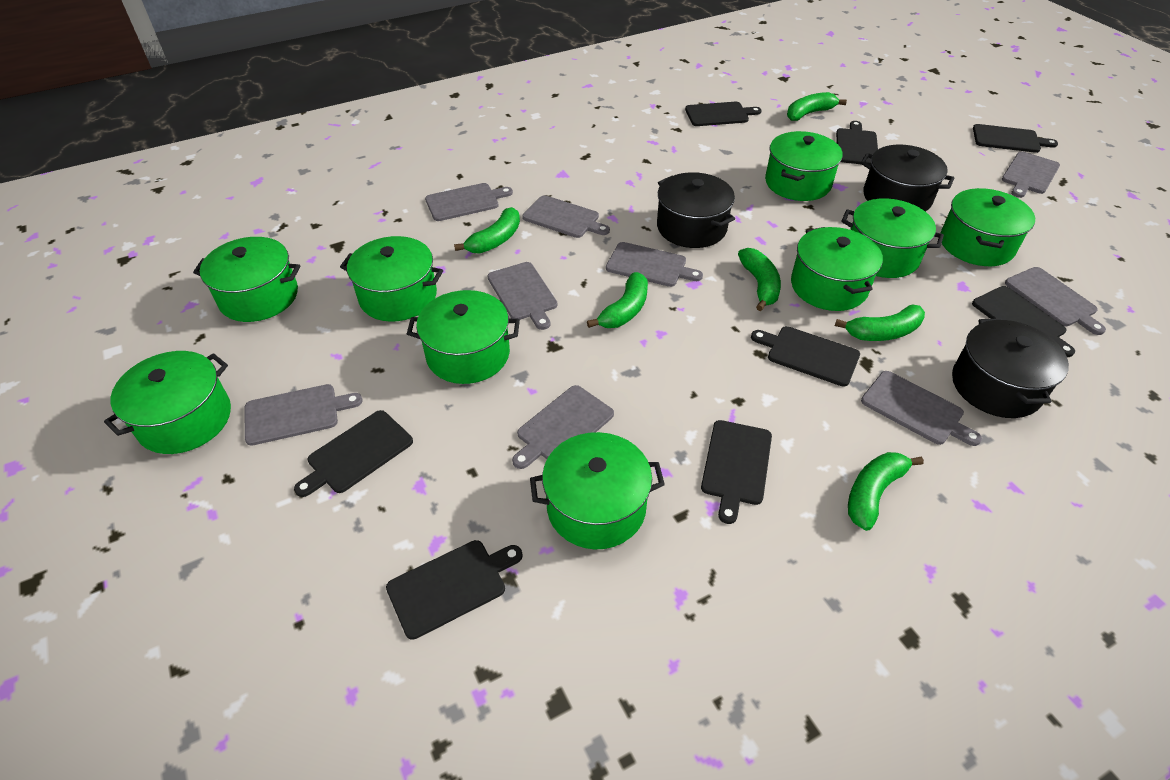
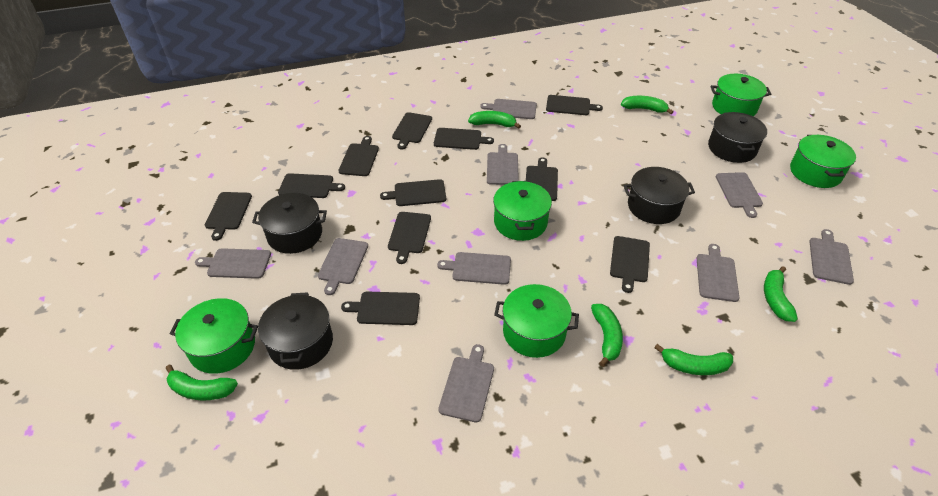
black cutting board: [294,410,413,497] [386,540,522,640] [685,102,762,126] [701,420,772,524] [751,326,860,387] [836,121,878,165] [972,286,1075,357] [973,124,1058,153] = 8 -> [205,192,252,241] [278,173,345,198] [338,136,379,176] [341,292,420,325] [380,179,446,206] [388,212,431,264] [392,112,432,150] [434,128,494,150] [526,157,558,201] [546,95,603,115] [610,236,650,293] = 11
black pot: [657,172,735,248] [861,145,955,212] [952,318,1069,418] = 3 -> [252,193,327,254] [258,292,333,370] [624,167,695,224] [708,112,767,163] = 4
green pot: [104,351,231,454] [193,237,300,322] [340,236,443,322] [407,290,520,384] [530,432,665,549] [765,131,843,201] [791,227,883,311] [841,198,944,278] [941,188,1035,266] = 9 -> [169,298,258,374] [493,181,552,241] [494,284,579,358] [710,74,771,116] [790,135,856,188] = 5

